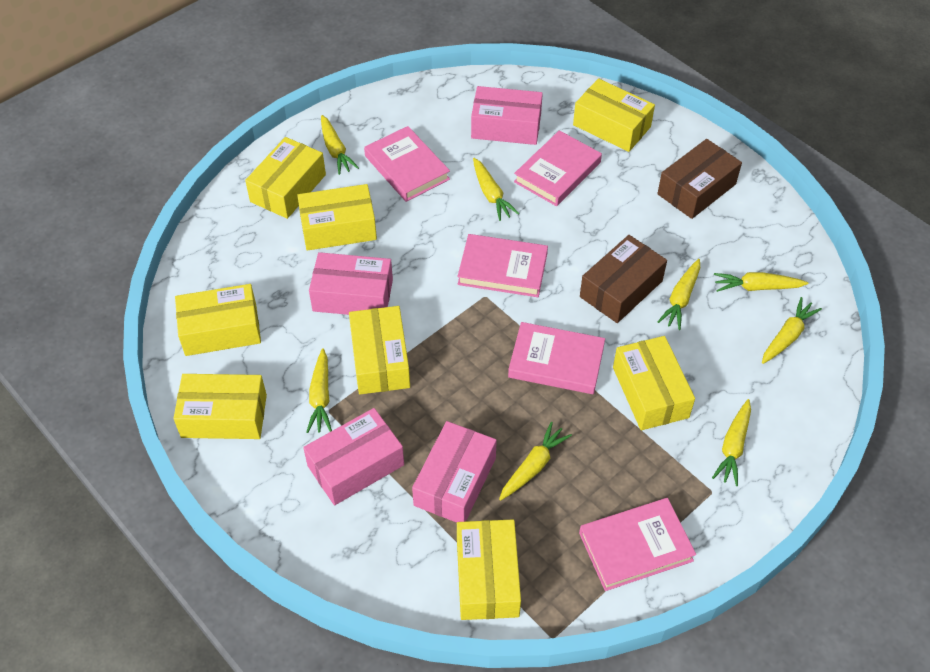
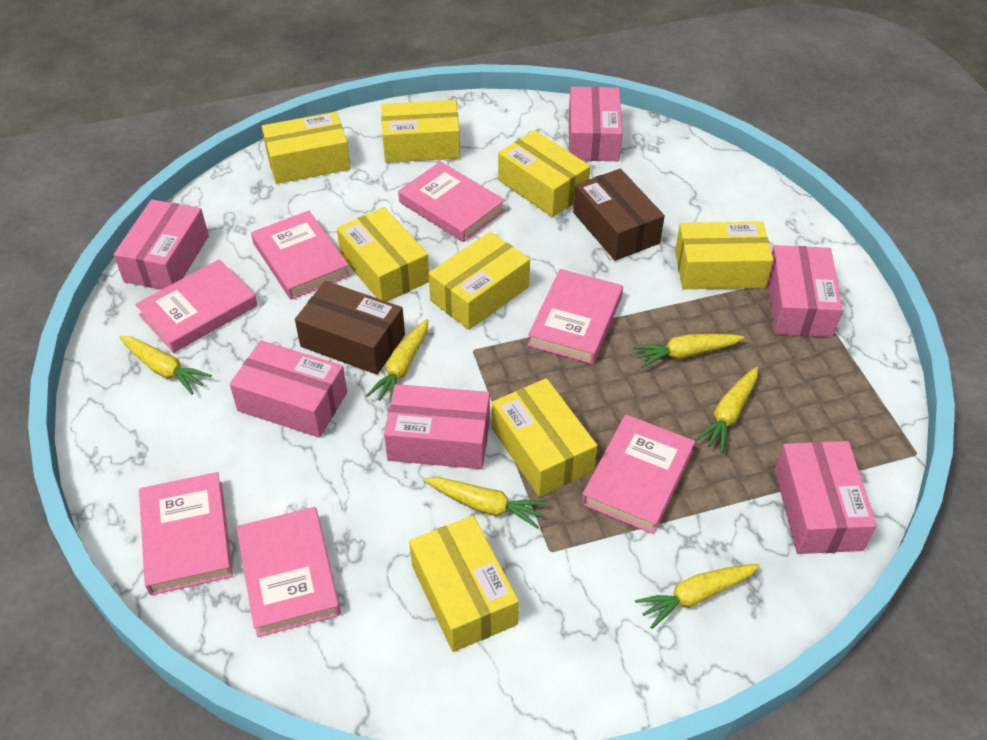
pink book: [364,126,450,202] [458,234,548,297] [508,322,605,394] [514,130,602,206] [579,498,696,591] = 5 -> [135,259,258,353] [139,472,233,595] [236,507,341,637] [251,211,350,300] [398,162,505,242] [528,269,623,364] [582,414,695,534] = 7
pink box: [303,408,404,505] [309,252,393,315] [412,421,497,523] [471,86,543,145] = 4 -> [114,199,209,289] [230,340,347,438] [384,384,490,469] [569,87,622,161] [768,245,843,337] [775,441,877,554] = 6
yellow carrot: [306,348,332,433] [321,115,359,175] [473,158,520,221] [499,422,572,500] [658,259,700,330] [712,399,751,486] [714,272,808,292] [762,297,822,364] = 8 -> [119,336,212,395] [366,319,428,401] [424,477,547,528] [633,334,744,368] [635,564,760,629] [695,367,758,453] = 6

